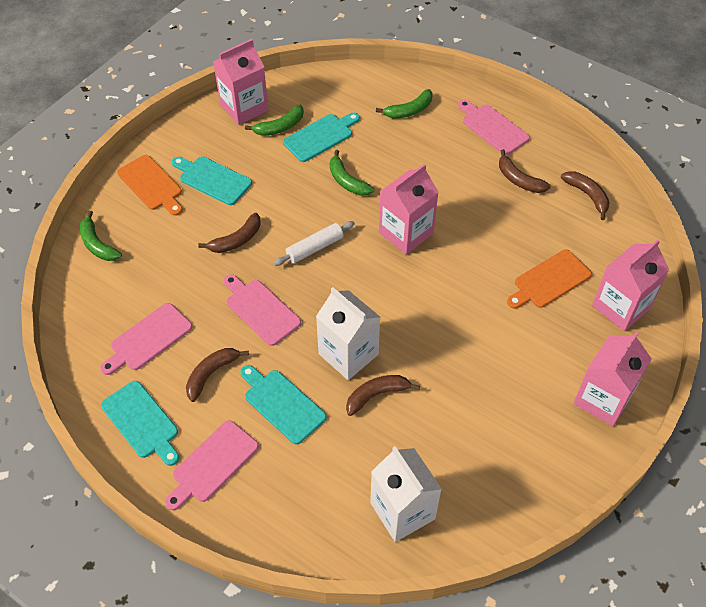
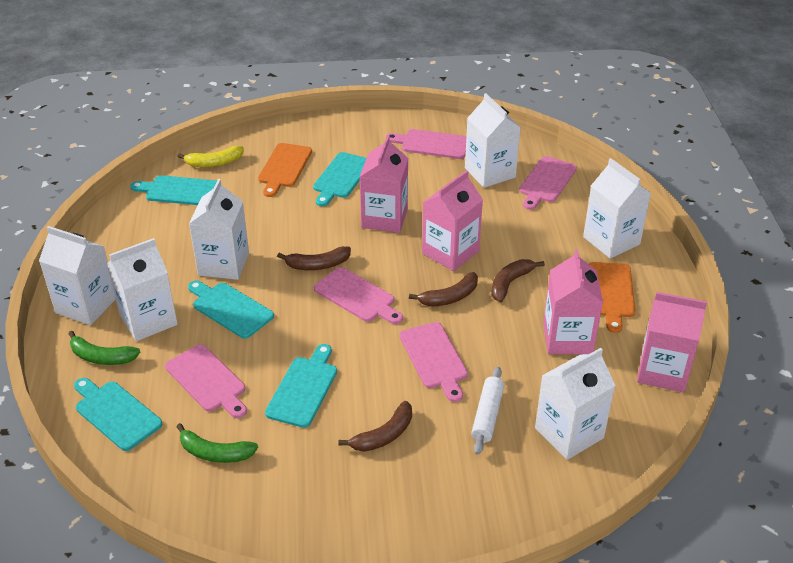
brown banana: [186,348,249,402] [198,213,261,253] [346,375,420,416] [499,149,551,193] [561,171,609,220] = 5 -> [277,246,351,270] [338,401,412,452] [409,272,478,307] [491,259,545,302] = 4
green banana: [79,211,122,261] [245,105,304,136] [330,150,374,196] [376,89,433,119] = 4 -> [68,331,140,365] [176,423,258,463] = 2
pink cutting board: [100,303,192,375] [165,420,259,510] [224,274,301,346] [458,100,530,155] = 4 -> [165,344,247,418] [314,267,403,324] [386,129,466,159] [400,322,468,402] [519,156,577,210] = 5
turquoise cutting board: [101,381,179,466] [172,156,252,205] [240,365,326,444] [283,113,360,162] = 4 -> [74,378,162,451] [130,175,217,205] [188,280,274,339] [265,344,337,428] [313,152,366,206] = 5
white carton: [316,287,380,380] [370,446,442,542] = 2 -> [39,226,116,325] [107,238,178,341] [189,179,249,280] [465,93,521,188] [535,348,616,460] [583,158,651,259] = 6
yellow banana: none = 0 -> [177,146,244,167] = 1

